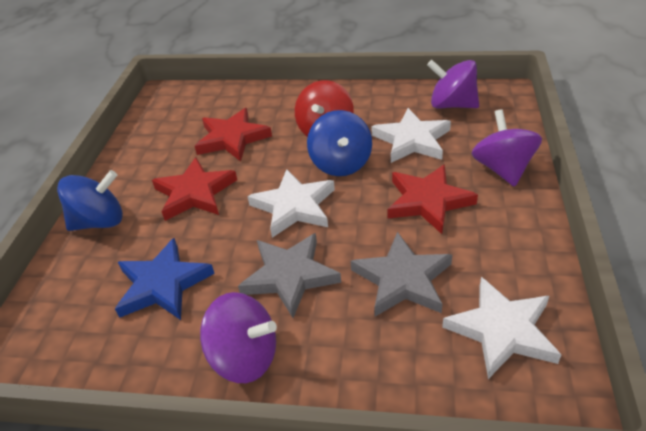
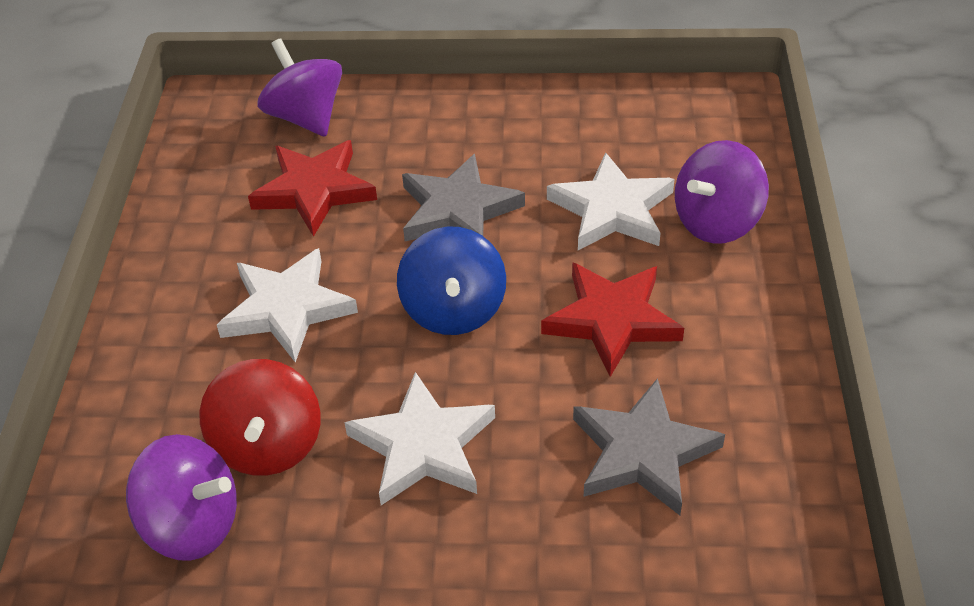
blue spinning top: [57,170,123,231] [307,110,372,176] = 2 -> [397,226,506,335] = 1
blue star: [115,238,215,320] = 1 -> none = 0
red star: [152,157,237,221] [195,108,272,161] [388,164,478,234] = 3 -> [248,140,377,237] [541,262,684,377] = 2

